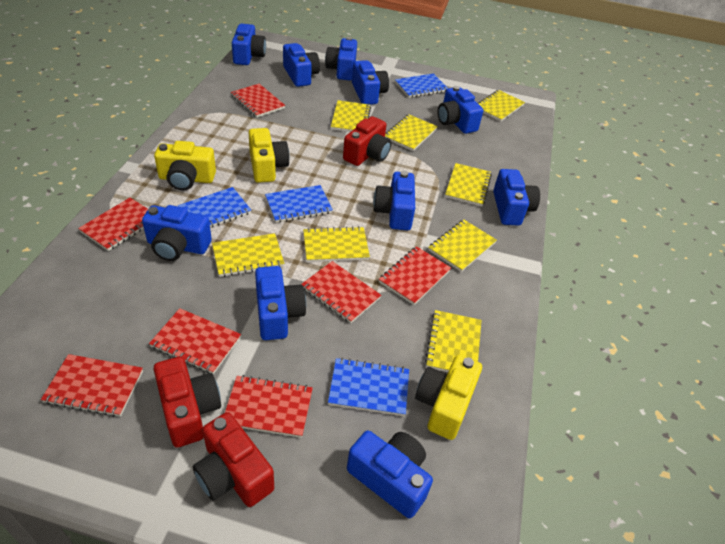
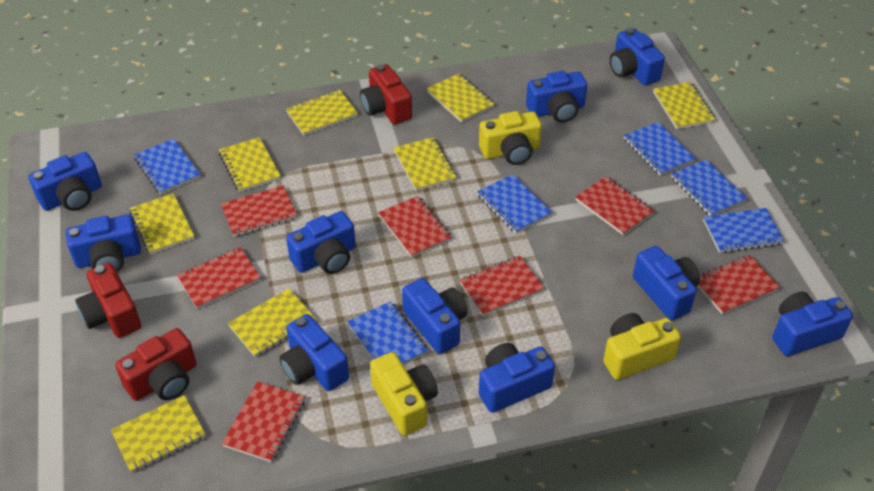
blue notebook: [178,187,251,228] [265,185,333,223] [328,358,409,416] [395,73,448,98] = 4 -> [134,139,201,194] [347,301,428,365] [477,174,552,234] [624,122,696,176] [671,159,747,216] [703,208,784,253] = 6

